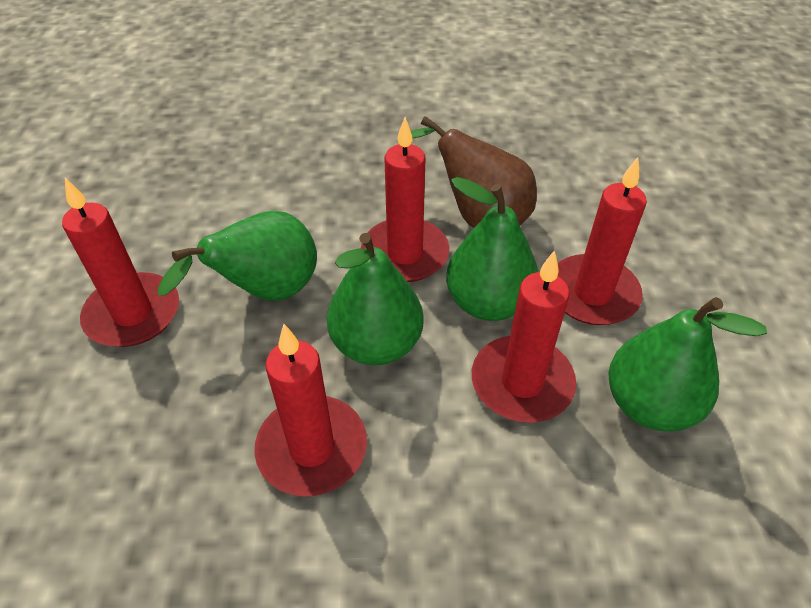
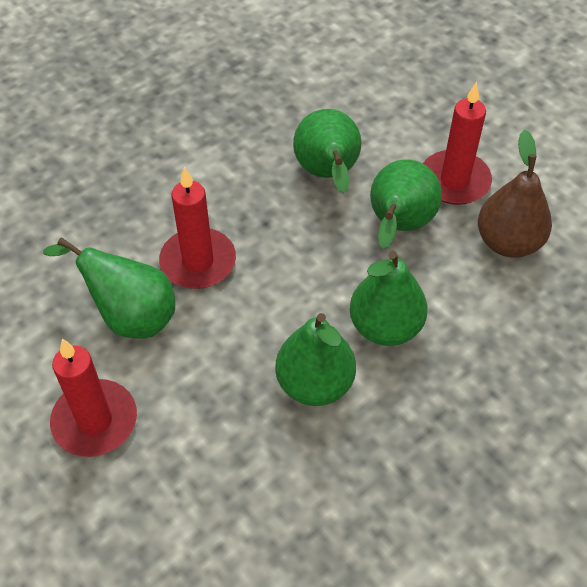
green pear: [158,211,317,301] [327,233,424,365] [446,177,538,321] [608,297,767,431] = 4 -> [43,237,175,339] [276,313,356,406] [293,109,361,193] [350,251,428,346] [370,159,442,249] = 5
red candle: [62,178,179,347] [254,324,367,496] [361,117,449,282] [472,250,576,423] [558,157,647,325] = 5 -> [50,339,137,457] [159,167,236,289] [423,82,492,205] = 3

